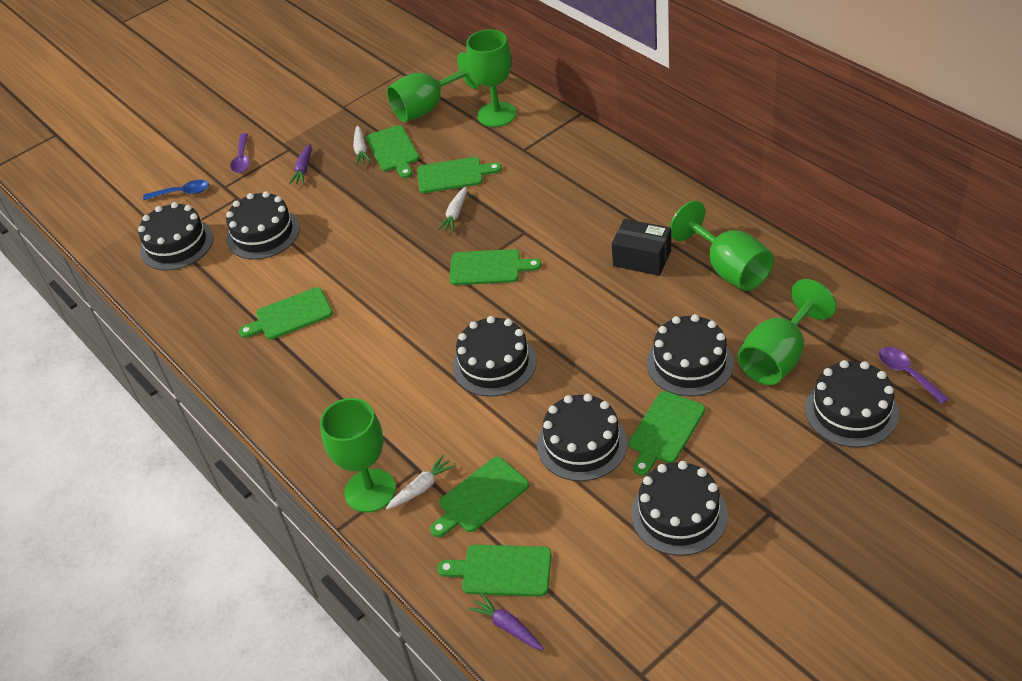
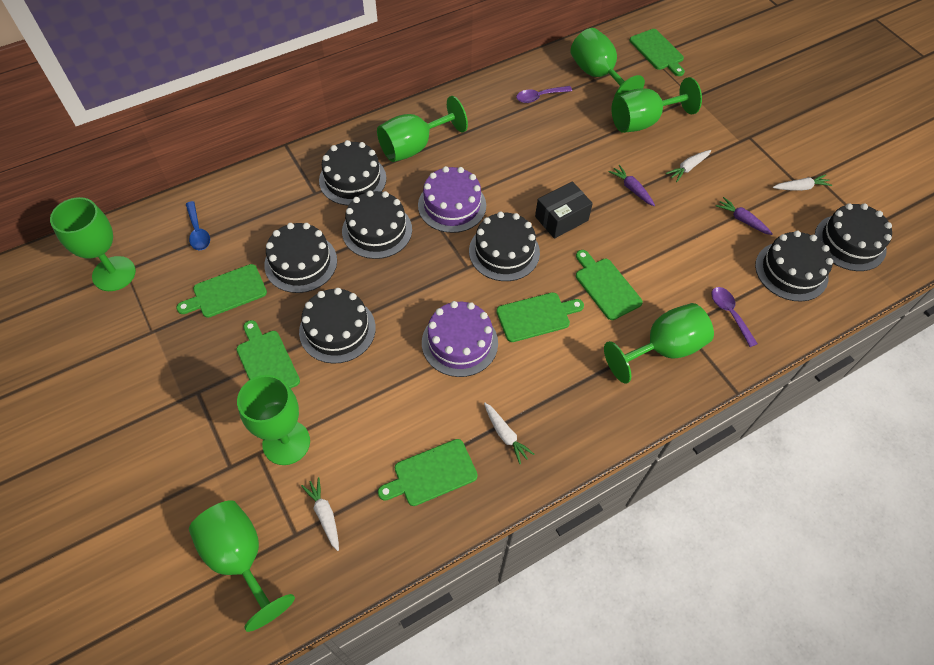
green cutting board: [239,287,333,340] [366,125,419,178] [417,157,501,193] [430,457,529,537] [437,545,552,597] [449,249,541,285] [629,391,705,476] = 7 -> [176,264,267,318] [237,320,300,388] [378,439,478,506] [496,293,584,342] [576,250,643,320] [630,29,685,76] = 6
green goblet: [320,398,396,513] [387,52,480,122] [466,29,516,127] [670,200,774,291] [737,279,836,385] = 5 -> [50,197,136,291] [189,500,295,632] [237,375,310,465] [377,96,468,162] [570,28,645,98] [604,303,714,384] [612,77,702,133] = 7
purple cake: none = 0 -> [418,166,486,233] [422,301,498,377] = 2
white carrot: [353,126,372,165] [386,455,456,510] [437,186,467,232] = 3 -> [301,477,339,551] [484,403,535,464] [666,150,711,182] [773,174,832,191] = 4

